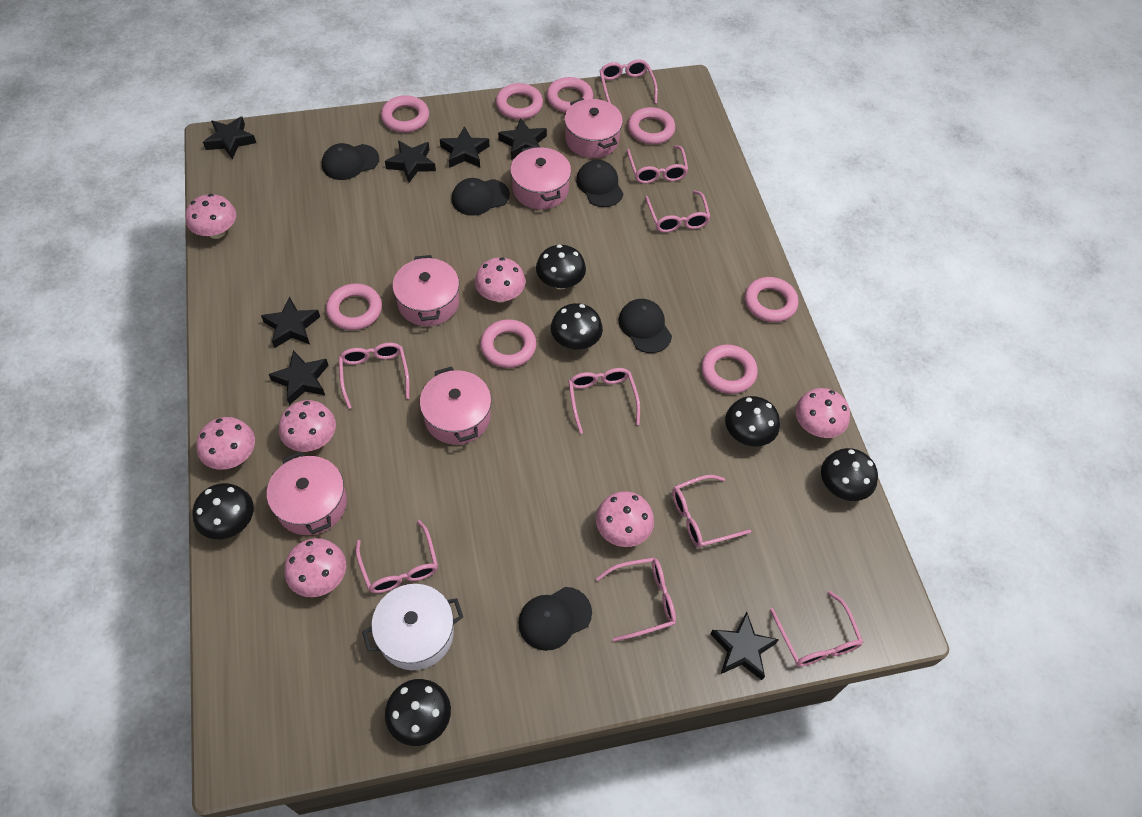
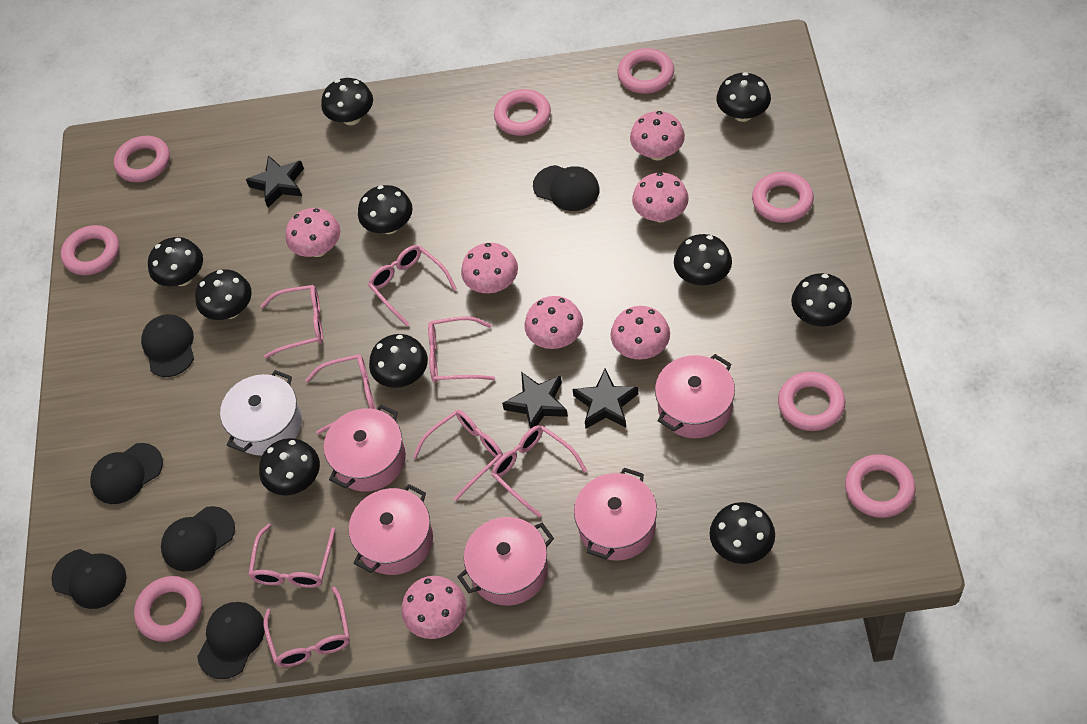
black cap: [322,143,379,180] [452,178,510,216] [518,587,592,651] [576,160,623,207] [619,299,672,353] = 5 -> [51,549,126,609] [90,443,163,504] [141,314,194,377] [161,506,235,572] [197,602,265,679] [533,165,600,211] = 6
black mushroom: [192,483,254,539] [385,679,451,746] [536,245,586,290] [551,303,603,350] [725,396,780,447] [821,448,878,501] = 6 -> [148,237,203,286] [195,269,252,320] [259,438,320,495] [321,78,373,125] [358,185,413,234] [369,334,428,388] [674,234,732,285] [710,502,775,564] [716,72,771,122] [791,273,852,327] = 10
black star: [203,116,256,159] [261,296,320,348] [269,350,329,405] [385,141,436,183] [440,126,490,168] [498,118,547,160] [710,612,779,680] = 7 -> [246,155,304,208] [502,372,568,429] [572,369,638,429] = 3
pink glasses: [339,343,410,409] [355,520,438,593] [568,368,640,434] [596,557,676,642] [600,59,658,104] [627,145,688,184] [645,190,711,232] [672,475,751,548] [770,591,863,667] = 9 -> [248,524,335,588] [260,285,323,358] [263,587,350,667] [305,354,375,434] [368,245,457,326] [413,410,503,501] [428,316,495,383] [491,425,587,518] = 8

